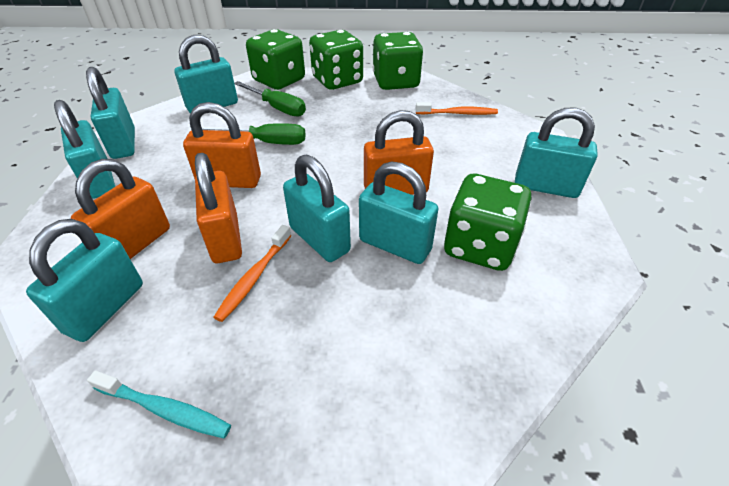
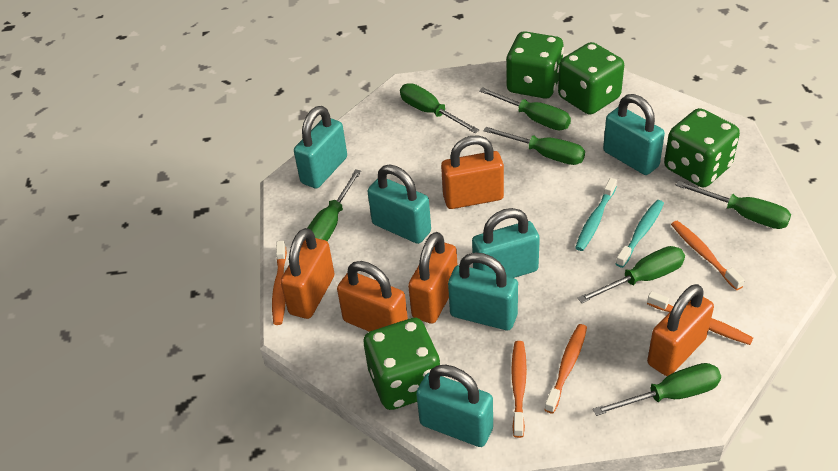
green screwdriver: [202,123,306,145] [234,81,306,117] = 2 -> [308,169,361,241] [400,83,479,133] [479,87,571,130] [483,127,585,165] [578,246,685,303] [593,363,721,416] [676,181,791,229] = 7
orange padlock: [71,159,170,259] [183,102,261,188] [195,153,242,263] [364,110,434,195] = 4 -> [280,228,335,319] [337,261,408,332] [408,232,457,324] [441,136,504,209] [647,284,714,376] = 5
orange toothbrush: [214,225,291,322] [416,102,498,115] = 2 -> [272,241,287,325] [511,341,527,438] [544,324,587,414] [647,291,753,345] [671,221,745,290] = 5
turquoise padlock: [26,219,143,342] [54,100,115,199] [86,67,135,159] [175,35,238,114] [283,154,351,262] [359,161,438,264] [515,107,598,198] = 7 -> [294,106,347,189] [367,165,431,244] [416,365,493,447] [448,252,518,330] [472,208,540,278] [603,94,665,175] = 6
turquoise toothbrush: [87,371,231,438] = 1 -> [575,178,617,251] [616,200,664,268] = 2

